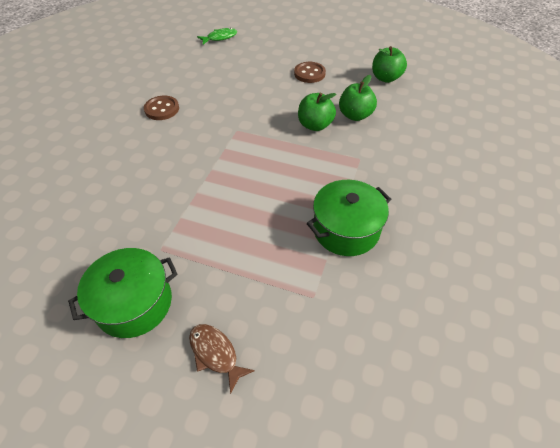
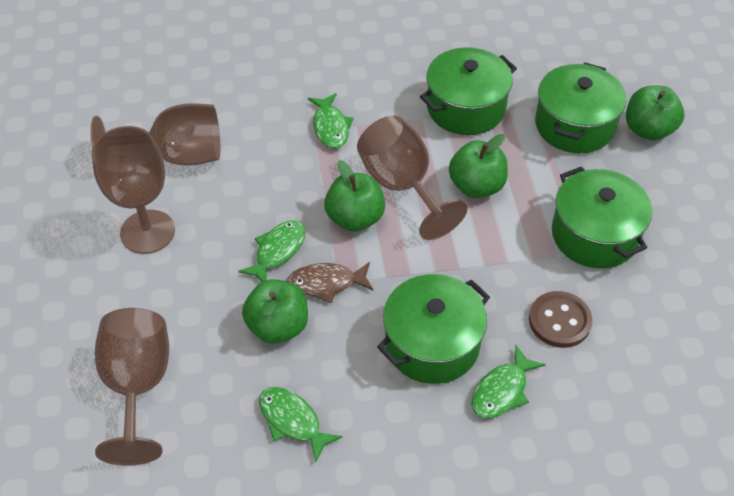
brown button: [144,96,179,120] [294,62,326,83] = 2 -> [529,291,592,348] = 1
brown goblet: none = 0 -> [91,103,220,165] [91,126,175,254] [95,308,169,466] [357,116,468,240] = 4
green apple: [298,93,336,131] [339,75,377,121] [372,46,407,83] = 3 -> [242,279,308,344] [324,160,385,232] [449,134,508,198] [626,85,684,141] = 4
green fish: [197,28,237,45] = 1 -> [238,220,306,282] [259,387,343,462] [308,93,354,149] [471,345,546,418] = 4
green pot: [68,248,178,338] [307,180,391,256] = 2 -> [377,274,490,384] [420,47,517,135] [535,62,626,153] [552,167,652,269] = 4

